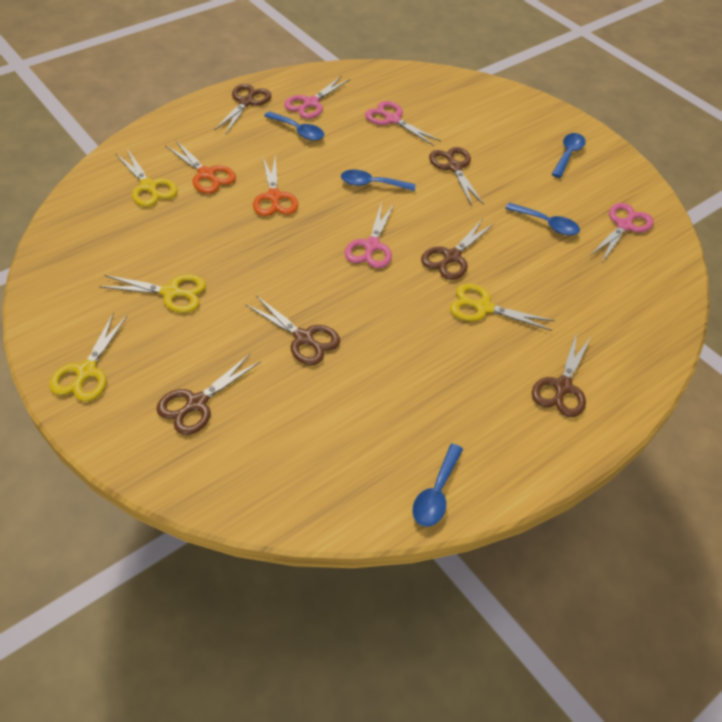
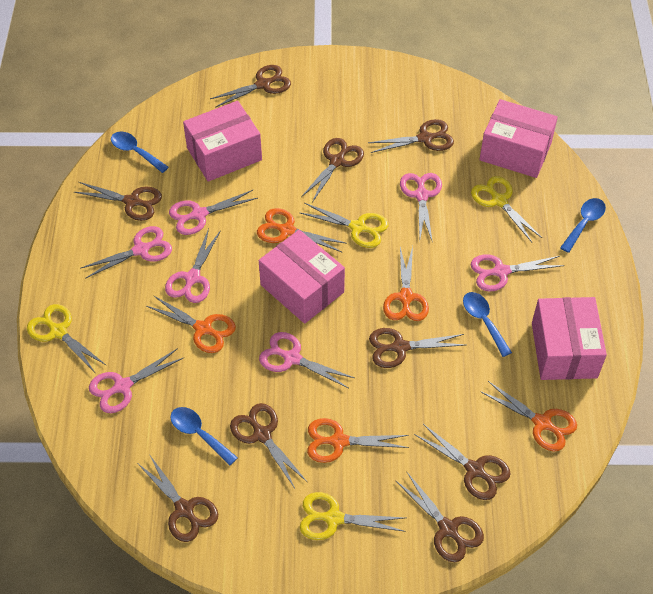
blue spoon: [264,111,324,141] [341,169,416,191] [412,444,463,527] [505,203,580,235] [552,133,586,178] = 5 -> [111,132,169,173] [171,407,238,465] [463,292,512,357] [560,198,606,253] = 4
brown scissors: [156,354,261,435] [214,84,271,134] [245,296,340,365] [421,219,494,280] [429,147,484,206] [532,332,591,417] = 6 -> [74,182,162,221] [137,454,218,542] [210,65,291,108] [230,403,307,488] [301,138,364,202] [368,119,454,153] [369,328,465,368] [395,472,484,562] [414,424,511,500] = 9
orange scissors: [165,140,236,194] [253,156,298,216] = 2 -> [146,295,236,353] [257,208,347,252] [307,418,409,463] [383,246,429,321] [480,381,577,452] = 5
pink box: none = 0 -> [183,101,262,182] [259,230,345,324] [479,99,558,178] [532,297,607,380] = 4
pink scissors: [284,76,350,119] [344,202,394,268] [365,101,441,146] [591,203,653,261] = 4 -> [81,226,172,279] [89,348,185,413] [165,228,221,303] [169,190,258,235] [259,332,354,388] [400,173,442,243] [471,254,564,291] = 7

